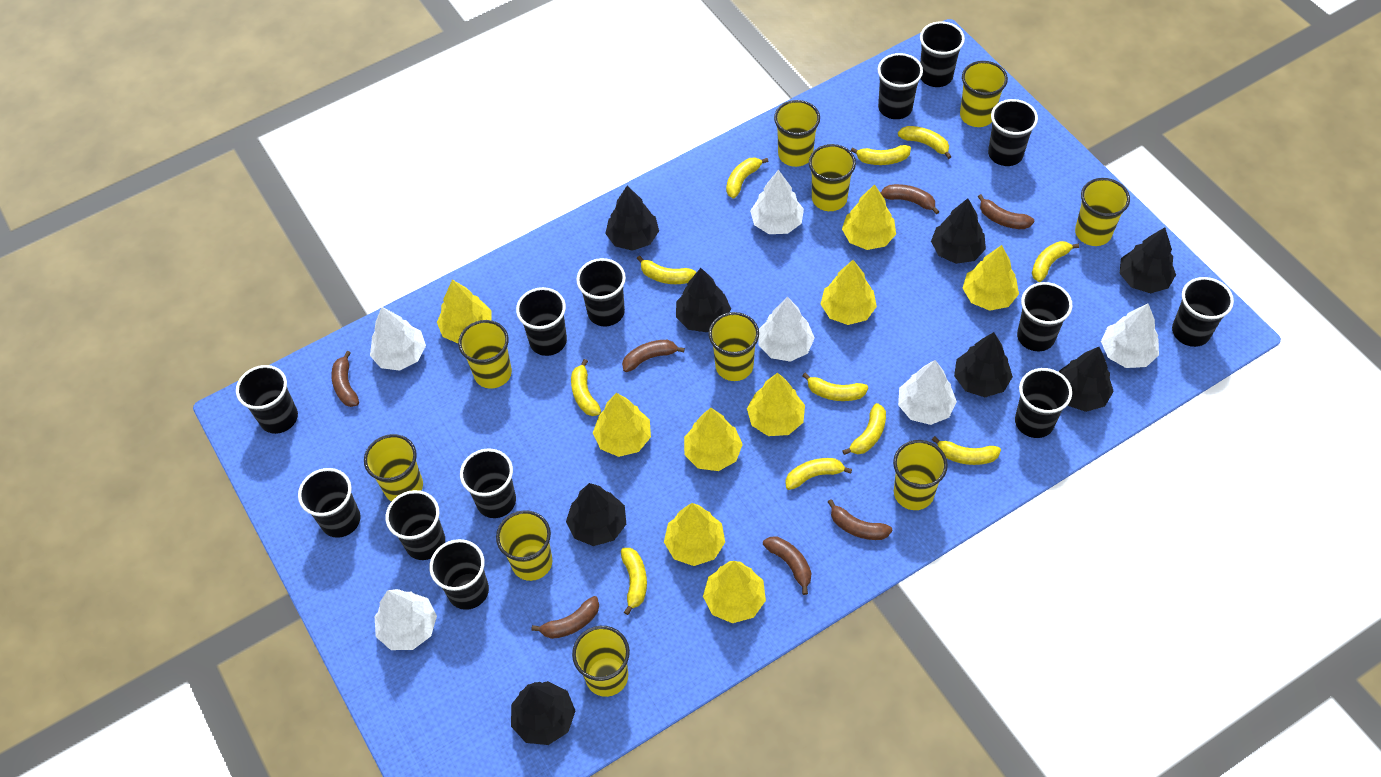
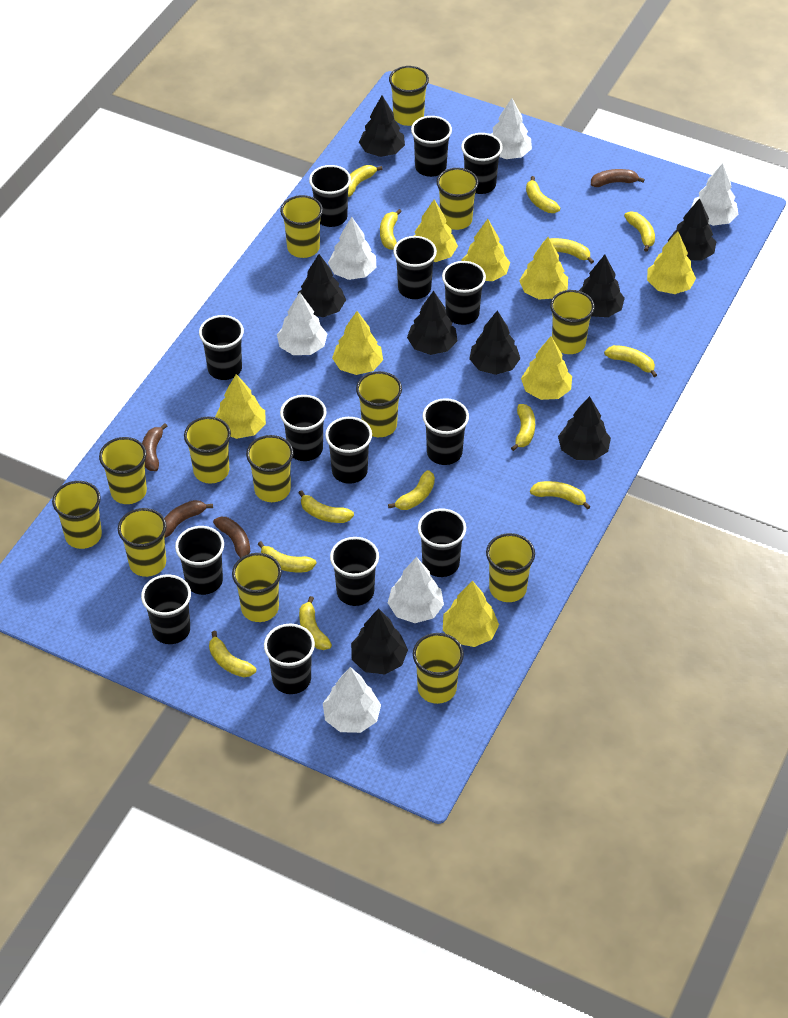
black cup: [236,365,298,434] [298,468,361,538] [385,490,445,560] [429,539,489,610] [460,448,516,518] [516,287,567,356] [576,258,626,326] [878,53,923,119] [920,21,965,87] [988,99,1038,166] [1015,368,1072,438] [1017,282,1073,351] [1172,277,1234,347] = 13 -> [141,574,191,644] [175,526,224,595] [199,315,244,380] [264,624,315,694] [280,395,327,461] [309,165,351,227] [325,417,372,484] [330,537,379,606] [393,236,437,299] [411,116,452,177] [418,508,466,577] [423,398,469,465] [442,261,486,325] [461,133,503,194] = 14
brown banana: [331,351,359,407] [531,596,599,639] [622,340,685,372] [763,537,811,595] [828,499,892,540] [881,184,939,214] [977,194,1034,229] = 7 -> [142,423,167,471] [164,500,213,538] [213,517,250,558] [591,169,645,187] = 4
yellow banana: [571,359,601,416] [621,548,647,615] [637,256,696,284] [726,158,769,199] [785,458,852,490] [802,373,868,401] [842,403,886,455] [851,145,911,165] [898,126,952,159] [932,436,1001,465] [1032,241,1079,282] = 11 -> [209,631,256,677] [258,541,317,572] [299,490,354,523] [299,596,332,650] [348,165,383,197] [380,209,402,250] [388,470,435,510] [511,404,535,451] [526,176,560,213] [530,481,591,510] [541,238,594,264] [604,345,657,377] [624,211,655,252] = 13
yellow cup: [364,434,423,501] [458,320,512,389] [496,510,552,581] [572,626,630,697] [709,312,759,381] [774,100,820,167] [809,144,856,211] [893,440,948,510] [960,61,1008,127] [1075,178,1130,246] = 10 -> [52,481,102,549] [99,437,147,504] [118,508,167,577] [184,417,231,483] [232,553,282,622] [246,435,294,502] [280,195,323,258] [356,371,402,437] [389,66,429,126] [413,633,464,704] [437,168,479,230] [486,533,535,602] [550,290,595,354] = 13
yellow tree: [437,280,492,343] [593,393,651,457] [664,503,725,566] [684,408,743,471] [703,561,766,623] [747,373,805,436] [821,260,877,325] [842,184,896,250] [962,245,1019,311] = 9 -> [215,374,266,439] [332,311,383,375] [414,199,458,262] [443,581,499,647] [461,219,510,281] [519,237,568,300] [521,336,572,400] [647,231,696,294] = 8

